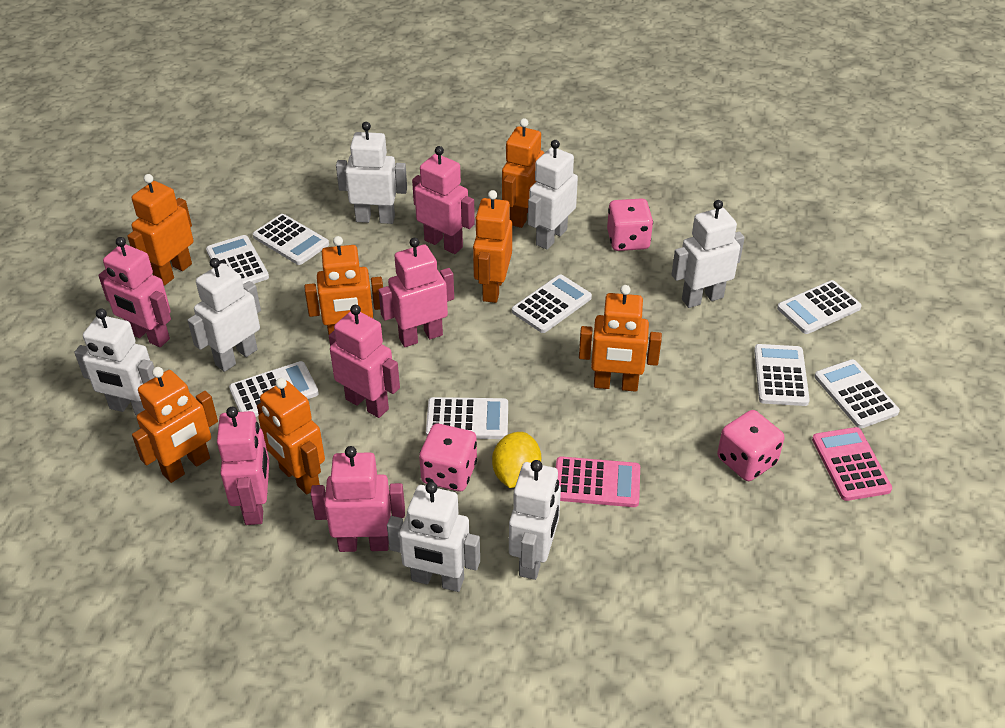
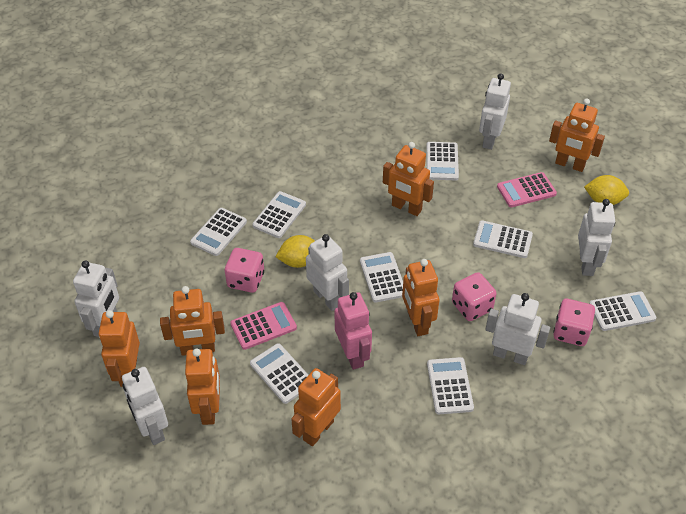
pink robot: [98,237,171,347] [217,407,269,525] [311,446,405,552] [329,305,400,418] [378,238,454,347] [412,146,475,254] = 6 -> [335,292,372,370] = 1
white robot: [74,308,155,415] [187,258,261,372] [336,122,407,224] [387,482,480,592] [509,460,561,580] [528,140,578,250] [672,200,745,308] = 7 -> [73,260,119,337] [122,367,168,445] [306,234,349,311] [479,73,511,150] [485,293,550,365] [578,199,615,276] = 6
yellow lemon: [492,432,541,488] = 1 -> [275,235,315,268] [584,175,629,205] = 2

